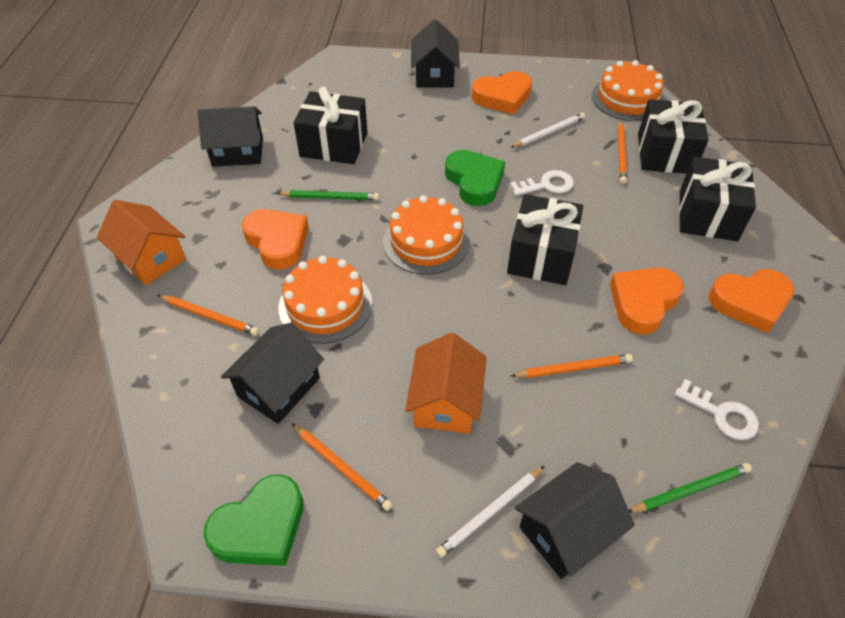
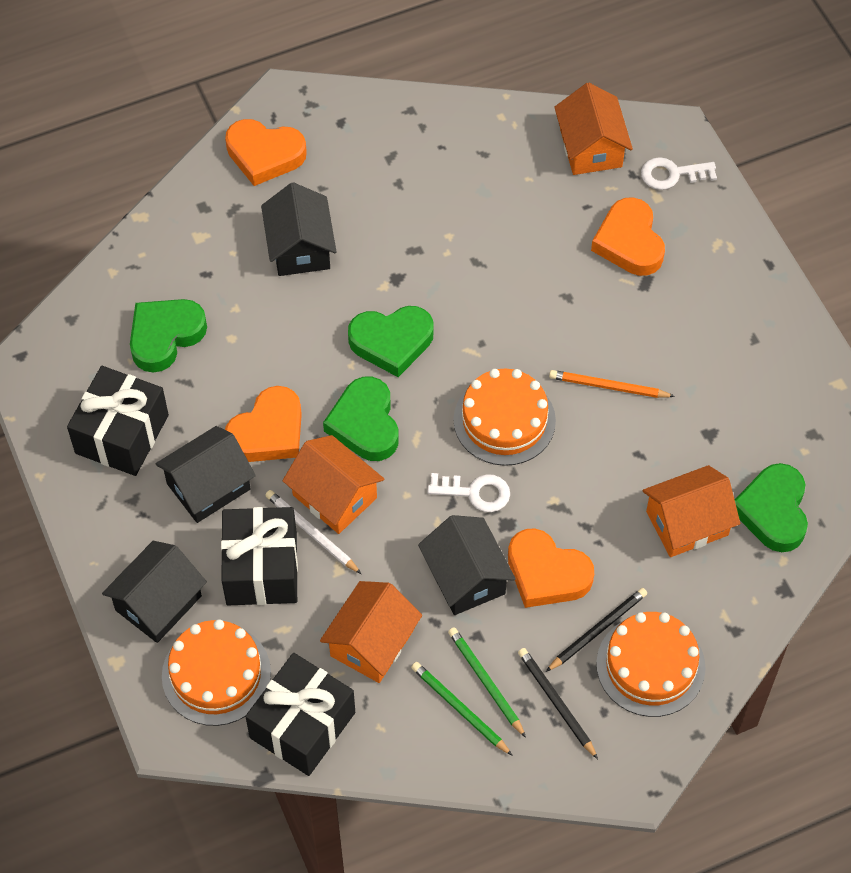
black gift: [294,87,368,164] [507,194,583,285] [638,99,709,174] [679,156,756,241] = 4 -> [67,366,169,476] [221,507,298,605] [245,653,355,776] = 3
black pencil: none = 0 -> [518,648,598,759] [546,588,647,672] = 2
green heart: [204,474,304,566] [445,150,505,206] = 2 -> [130,299,207,373] [323,377,399,461] [348,306,434,377] [735,463,808,552] = 4
orange house: [97,200,186,285] [405,333,487,434] = 2 -> [283,435,384,534] [320,581,422,683] [554,83,633,175] [643,465,740,557] = 4
orange pencil: [158,295,259,336] [291,423,393,511] [511,354,633,378] [618,120,627,184] = 4 -> [549,370,675,398] = 1
white pencil: [435,466,545,558] [510,113,585,148] = 2 -> [265,490,361,574] = 1

